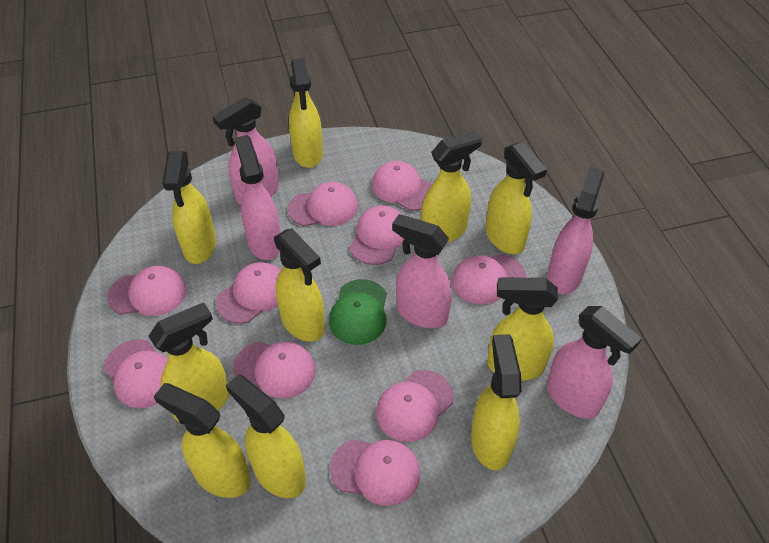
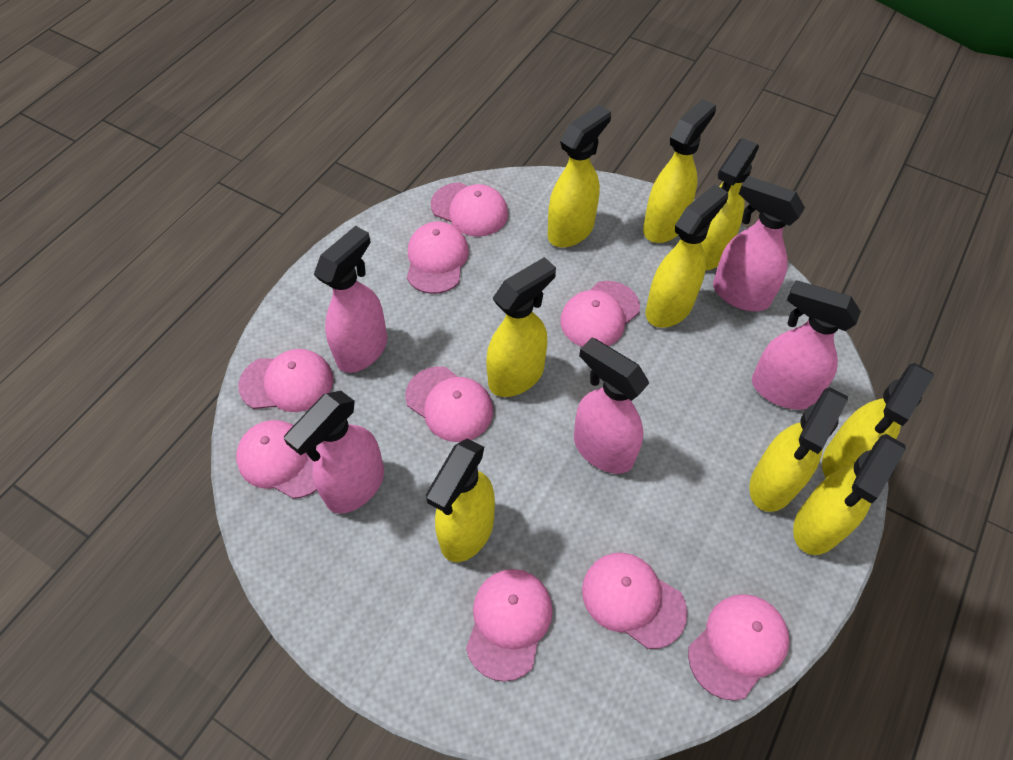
green cap: [329,279,387,345] = 1 -> none = 0
pink cap: [104,339,168,408] [107,266,186,316] [216,262,281,324] [233,342,316,399] [288,182,358,226] [330,439,420,506] [349,205,404,265] [372,161,432,211] [376,370,454,442] [452,254,526,304] = 10 -> [236,420,320,499] [238,349,333,412] [405,366,493,442] [407,221,469,294] [431,182,508,237] [466,569,553,682] [560,281,640,347] [582,553,687,649] [688,594,789,701] = 9
yellow spray bottle: [149,302,229,421] [154,383,251,498] [162,151,216,264] [226,374,306,498] [274,228,325,342] [289,58,323,168] [421,131,482,243] [471,334,521,470] [486,141,547,254] [487,278,558,381] = 10 -> [426,439,495,562] [486,257,556,397] [548,105,611,247] [643,99,716,243] [645,184,728,328] [701,138,759,270] [749,387,848,512] [793,434,906,555] [822,363,934,478] = 9

